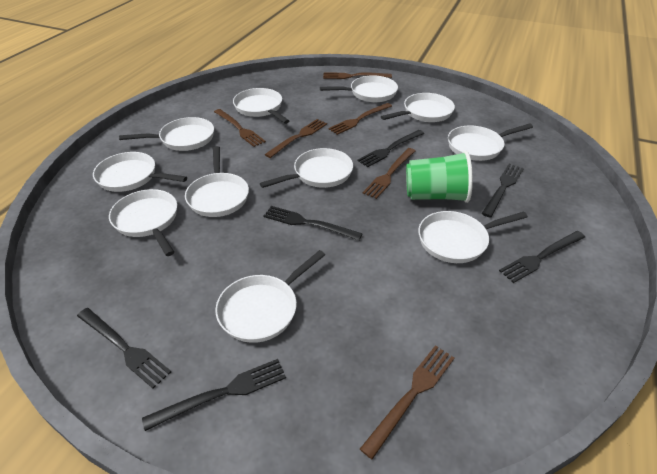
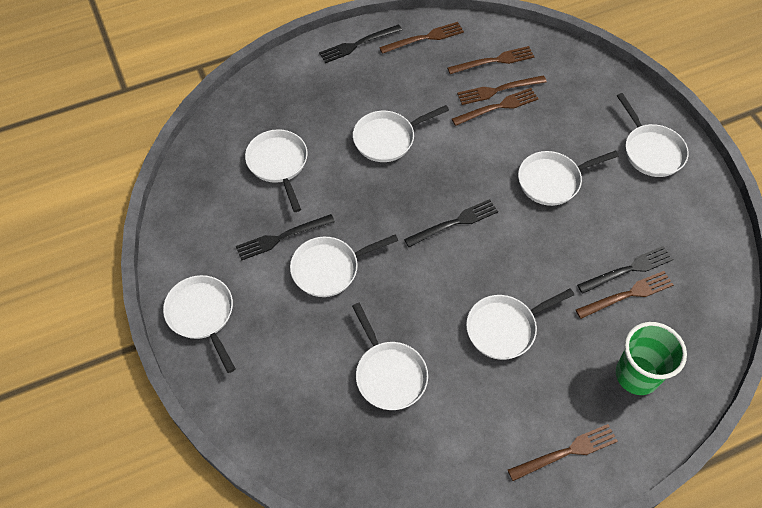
black fork: [77,308,171,389] [142,359,286,431] [264,206,363,240] [357,130,424,167] [482,164,524,218] [499,231,585,283] = 6 -> [236,214,335,261] [319,24,402,63] [404,199,498,247] [577,246,673,294] = 4
white pan: [93,152,187,192] [109,189,177,256] [119,117,214,151] [185,146,249,217] [215,250,325,343] [233,88,289,124] [260,148,353,188] [320,75,398,102] [381,93,455,122] [418,211,528,263] [448,123,533,161] = 11 -> [163,275,236,373] [245,129,308,212] [290,234,398,297] [352,303,428,410] [353,105,449,162] [466,288,574,360] [518,150,619,206] [617,93,689,177] = 8

